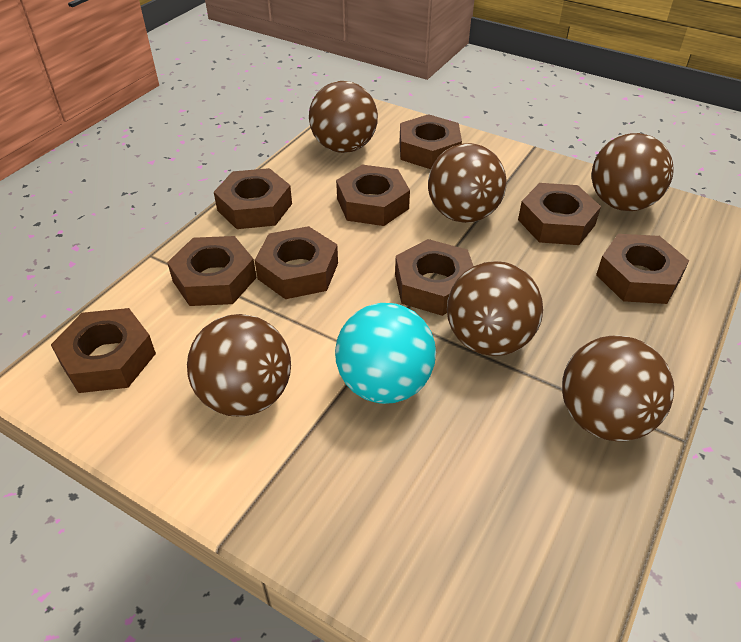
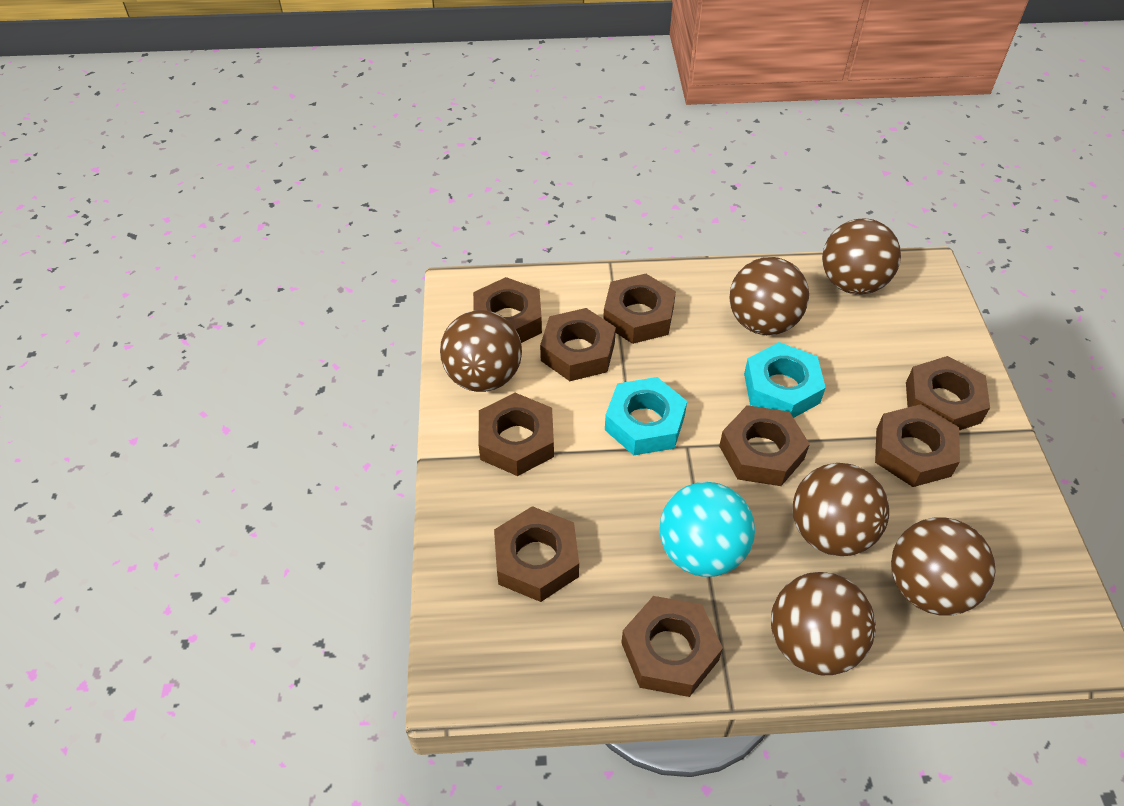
turquoise nut: none = 0 -> [605,377,687,455] [744,342,826,418] = 2

